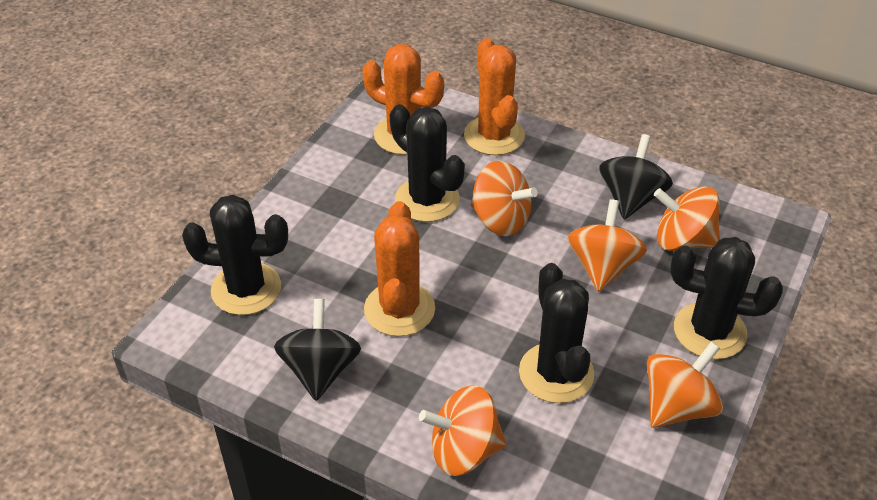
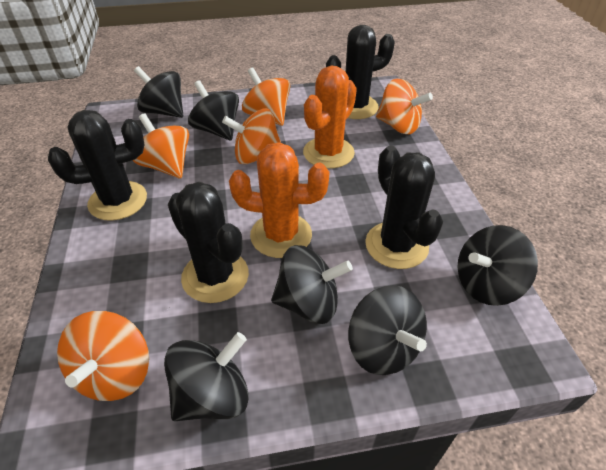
black spinning top: [274,299,361,401] [599,134,673,219] = 2 -> [134,66,183,118] [164,332,249,421] [188,80,239,140] [271,245,353,324] [348,285,427,375] [457,225,538,306] = 6
orange cactus: [363,44,444,155] [364,201,435,336] [464,38,525,155] = 3 -> [229,142,329,258] [303,66,357,169] = 2

